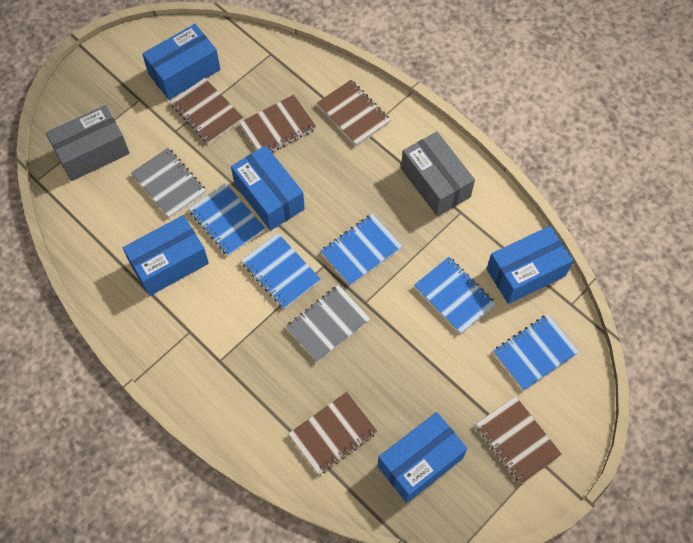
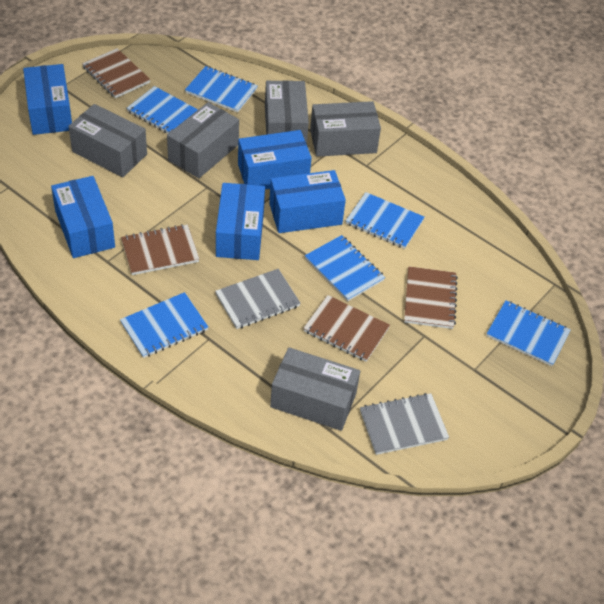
blue notebook: [188,183,265,256] [241,233,321,309] [321,214,402,286] [414,257,496,334] [493,314,579,391] = 5 -> [120,292,208,358] [127,86,198,134] [185,66,258,113] [305,235,385,301] [346,192,424,249] [486,300,571,366] = 6
brown notebook: [170,78,243,144] [239,95,317,152] [288,392,377,475] [317,80,391,146] [476,396,562,484] = 5 -> [82,48,151,98] [121,224,199,275] [303,295,390,362] [404,266,458,329] = 4
grey box: [46,105,130,181] [401,132,475,216] = 2 -> [68,104,147,177] [167,102,239,178] [265,80,309,144] [270,347,360,431] [310,101,381,157] = 5

